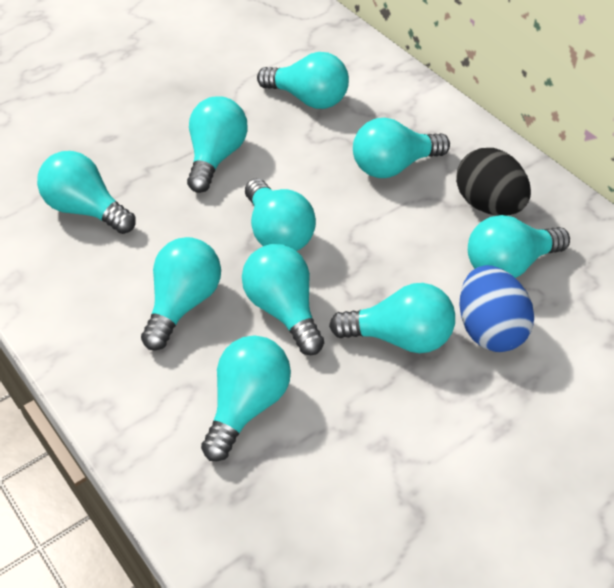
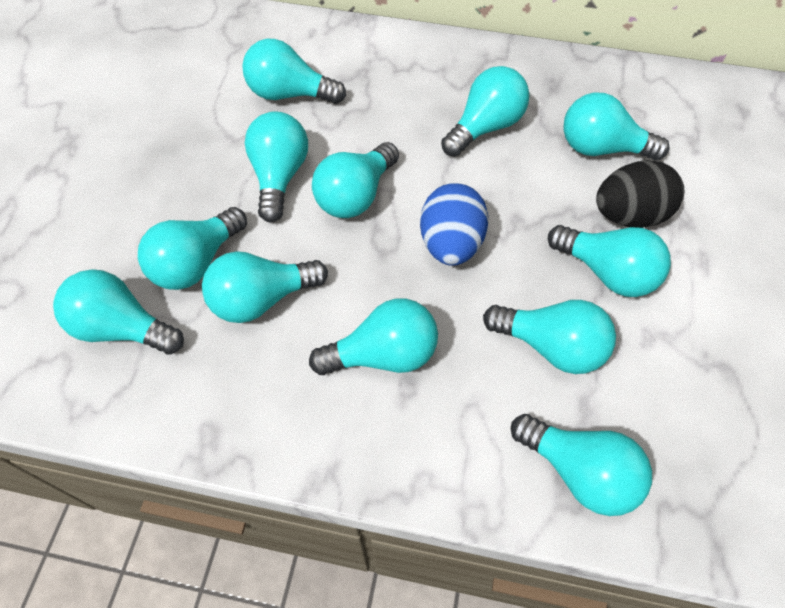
turquoise light bulb: [37,151,136,234] [141,237,221,350] [187,96,248,193] [201,335,291,461] [242,244,324,355] [245,178,316,251] [257,52,349,109] [329,283,455,353] [353,118,450,178] [468,215,570,278] = 10 -> [53,269,184,355] [138,207,247,290] [202,251,328,323] [242,39,346,104] [245,111,308,222] [309,298,438,375] [312,142,399,218] [441,66,530,157] [483,300,616,374] [511,414,652,516] [548,225,671,297] [563,93,669,161] = 12

